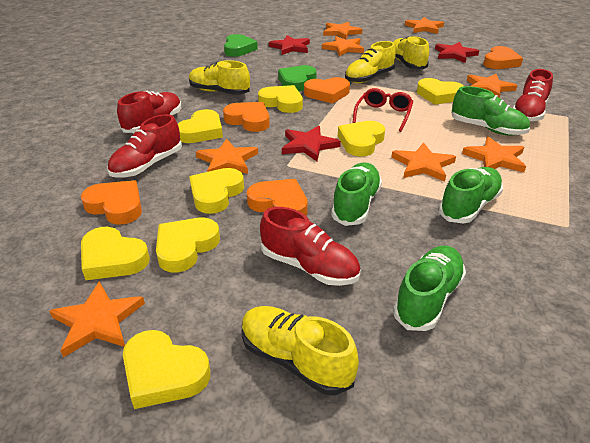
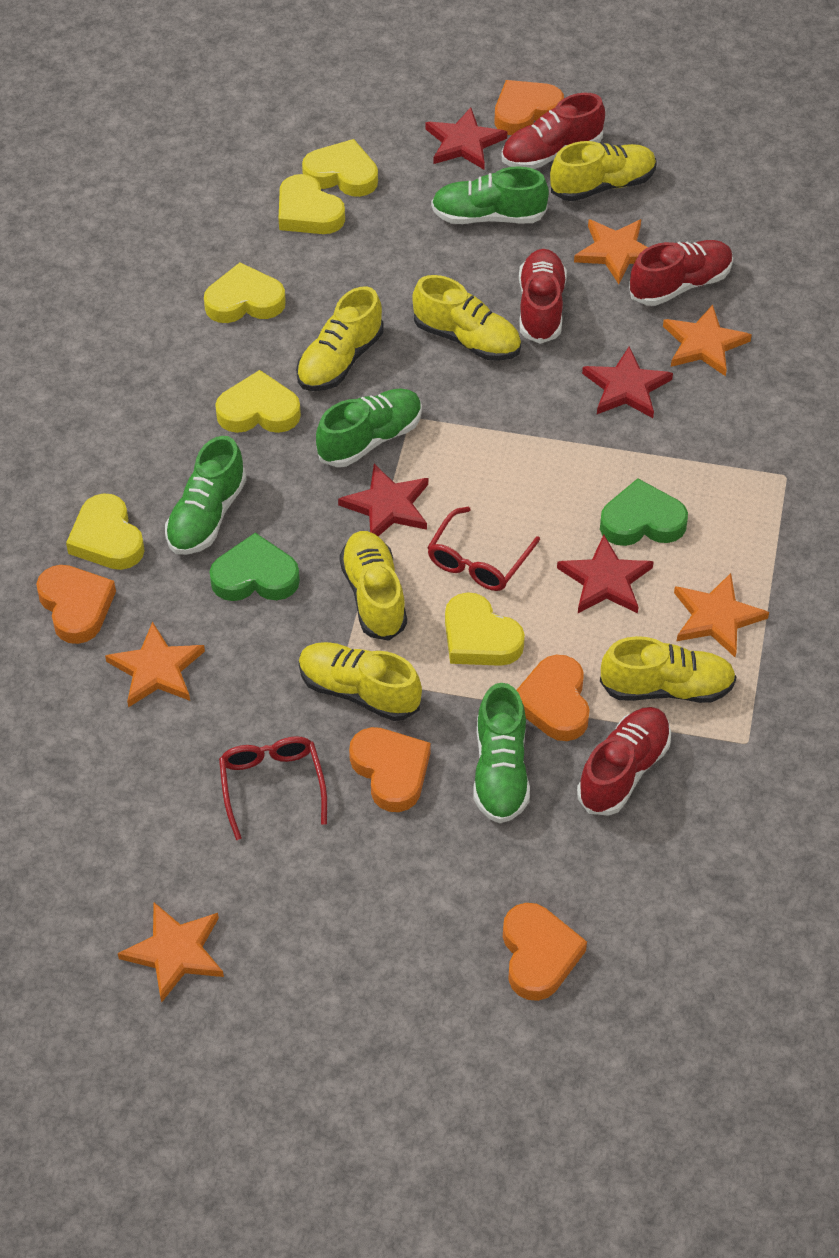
orange star: [49,281,145,357] [196,138,258,174] [322,36,364,56] [323,22,362,39] [392,143,456,182] [405,17,444,34] [462,136,526,173] [467,74,518,98] = 8 -> [105,622,205,708] [118,902,224,1003] [574,219,648,284] [663,304,752,376] [674,573,769,657] = 5
red glasses: [353,88,414,132] = 1 -> [219,736,327,840] [427,507,540,591] = 2
red star: [269,35,310,55] [282,126,341,161] [435,42,479,63] = 3 -> [338,464,428,536] [426,107,507,169] [557,535,654,613] [582,346,673,418] = 4
yellow heart: [81,227,150,280] [123,330,210,409] [156,218,220,272] [178,109,223,143] [189,168,244,214] [258,85,303,113] [338,121,385,157] [417,78,464,105] = 8 -> [66,493,145,570] [204,263,286,323] [215,370,301,433] [278,174,345,234] [302,139,378,197] [445,592,525,666] = 6
yellow shoe: [189,60,250,95] [242,306,359,395] [345,41,396,83] [394,36,429,70] = 4 -> [296,286,383,391] [299,642,422,721] [339,531,407,641] [412,275,521,361] [550,141,656,201] [600,636,736,703] = 6

